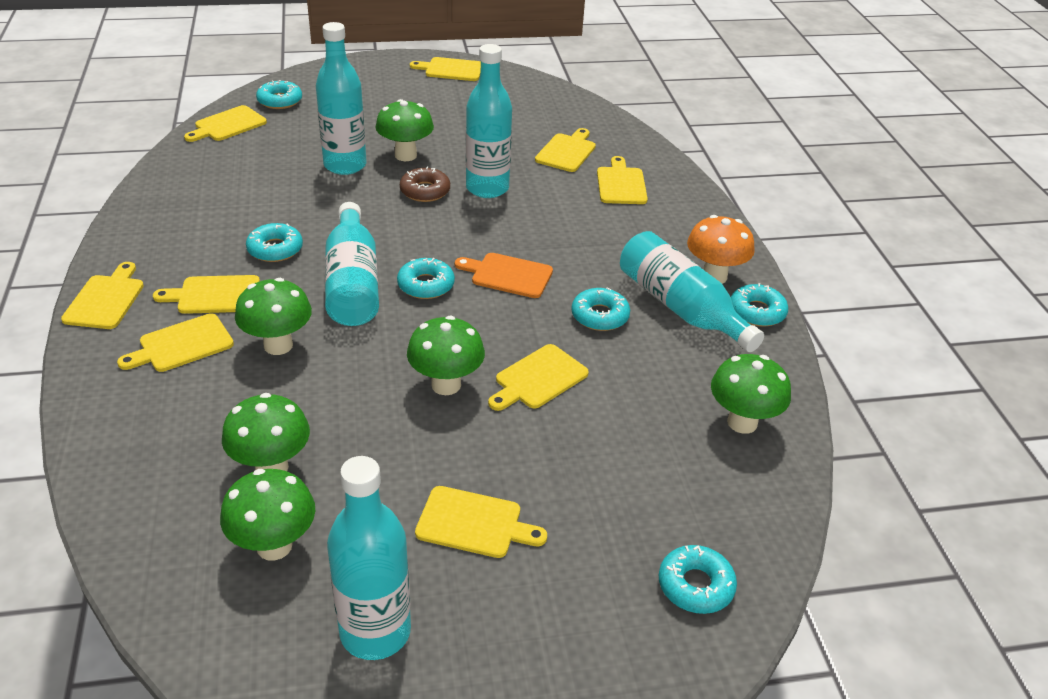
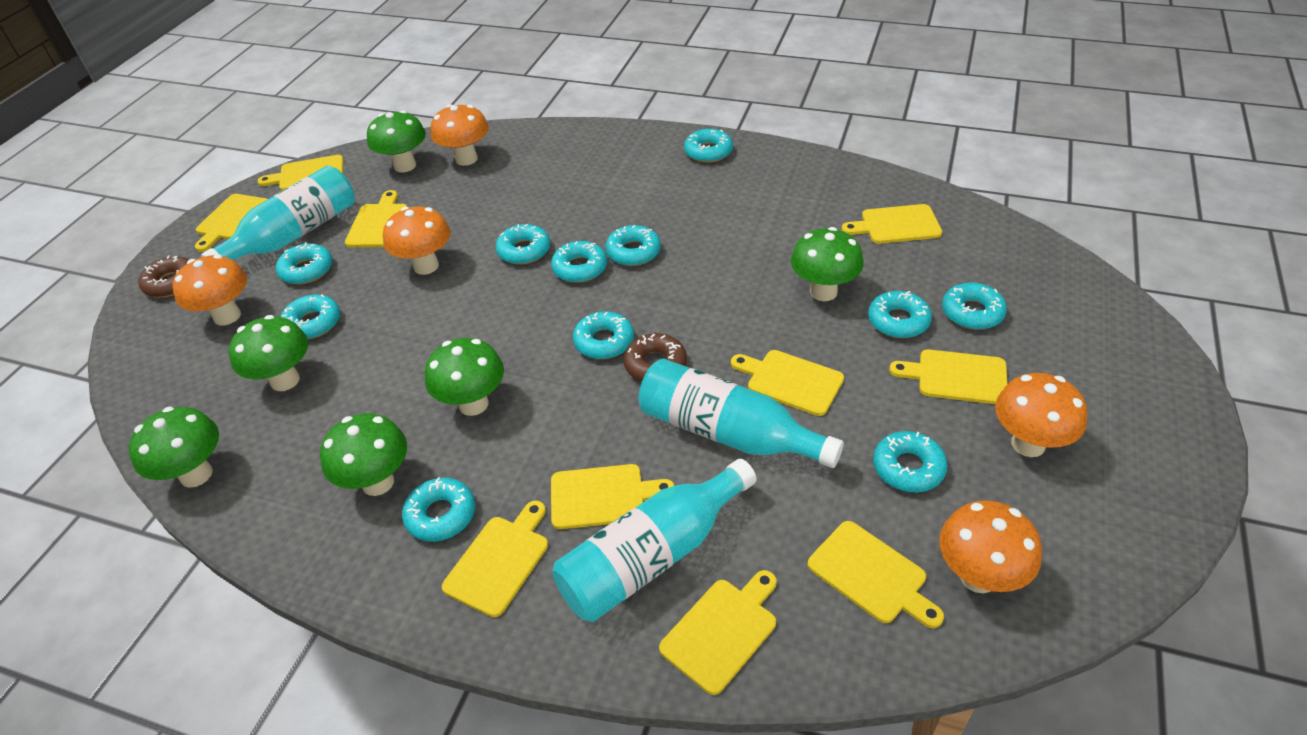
brown donut: [400,166,450,202] = 1 -> [138,255,189,298] [624,333,687,381] = 2
orange cutting board: [455,253,553,298] = 1 -> none = 0
orange mushroom: [687,215,755,284] = 1 -> [172,255,247,325] [383,207,450,275] [431,104,489,166] [939,500,1042,593] [995,373,1088,457] = 5
turquoise bottle: [316,22,367,175] [325,202,379,326] [327,456,411,660] [466,44,512,198] [620,231,764,352] = 5 -> [201,166,355,261] [552,459,756,622] [638,359,844,468] = 3
turquoise donut: [246,223,303,262] [256,80,302,109] [397,258,455,299] [571,288,630,331] [659,545,737,614] [731,283,788,327] = 6 -> [276,243,333,284] [280,294,340,339] [402,477,475,542] [496,224,550,265] [551,241,607,283] [573,311,634,359] [605,225,661,266] [684,129,733,163] [868,291,932,338] [873,431,948,492] [942,283,1007,330] = 11
yellow cutting board: [61,262,144,329] [117,313,234,372] [153,275,260,314] [184,105,267,142] [410,57,481,81] [415,486,547,558] [488,344,589,411] [535,128,596,172] [597,156,648,204] = 9 -> [195,194,268,252] [258,155,343,190] [345,190,407,247] [442,501,548,617] [551,464,674,529] [659,570,777,695] [731,350,844,416] [808,521,944,628] [842,204,942,244] [889,349,1008,404] = 10

